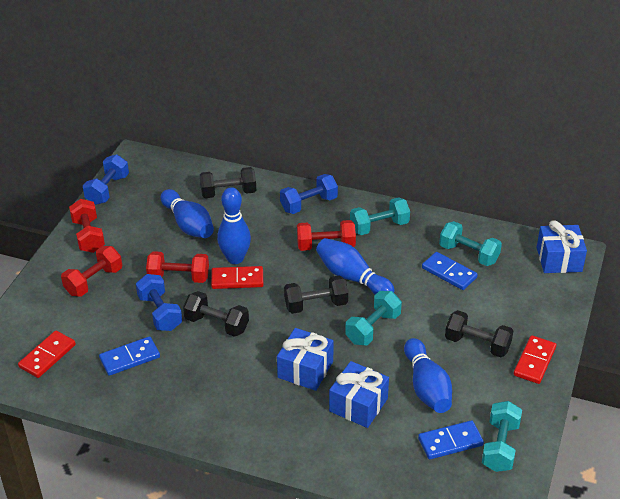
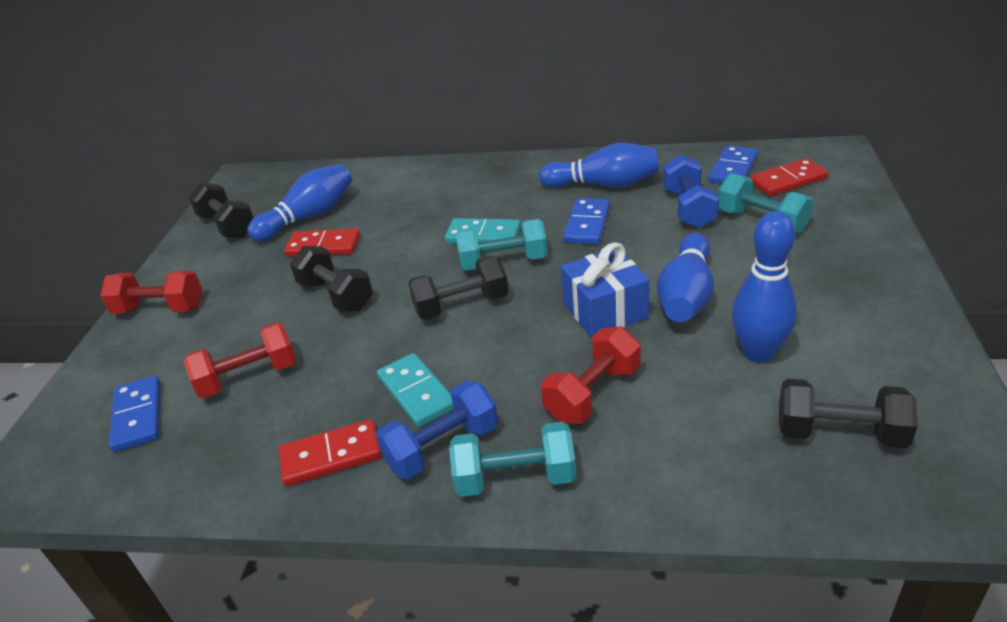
blue dumbbell: [83,154,129,205] [136,274,182,331] [280,174,338,214] = 3 -> [376,381,498,479] [663,155,719,228] = 2
blue gift: [277,328,334,391] [329,361,389,428] [537,220,587,273] = 3 -> [561,242,649,338] = 1
red dumbbell: [61,246,122,297] [69,199,105,253] [146,251,209,283] [297,220,356,251] = 4 -> [100,270,202,314] [183,322,296,399] [541,326,641,424] = 3
turquoise domino: none = 0 -> [377,353,454,427] [445,218,521,244] = 2
turquoise dumbbell: [345,291,402,345] [350,197,410,235] [439,221,502,266] [482,401,522,472] = 4 -> [449,422,576,497] [456,219,547,270] [718,173,814,234] = 3

